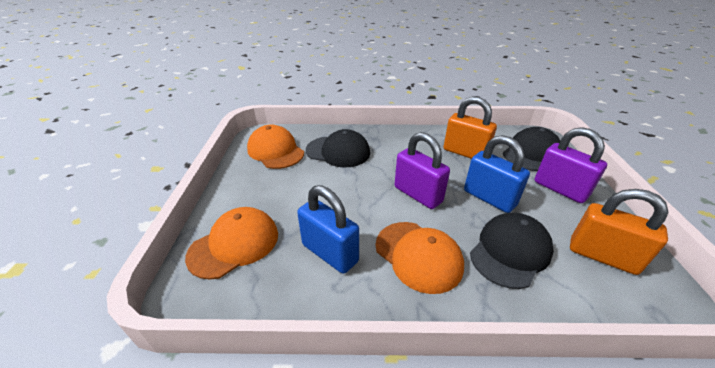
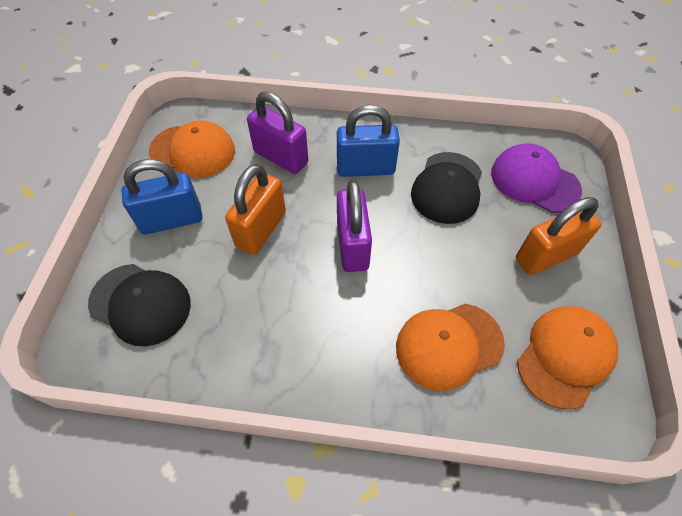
black cap: [306,129,370,168] [470,212,554,289] [503,127,560,171] = 3 -> [88,264,191,346] [411,152,482,224] = 2
purple cap: none = 0 -> [491,143,582,213] = 1

